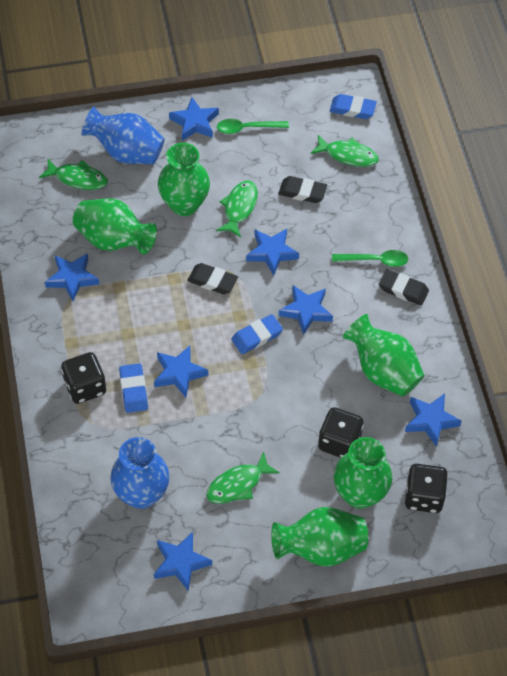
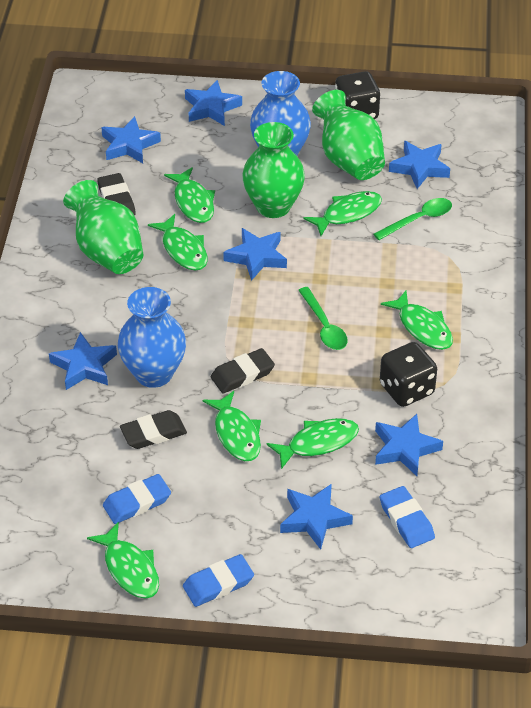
black dice: [61,352,106,404] [318,407,364,458] [405,464,448,513] = 3 -> [335,71,380,119] [380,342,437,407] = 2
green fish: [39,159,108,190] [206,452,280,504] [216,181,258,237] [310,135,379,167] = 4 -> [87,522,159,599] [148,214,208,271] [164,167,215,223] [202,391,261,461] [267,418,359,469] [304,191,382,236] [381,291,453,350] = 7
green vase: [73,198,157,254] [158,143,210,216] [271,507,368,567] [334,437,392,509] [343,314,425,397] = 5 -> [63,180,143,274] [242,122,305,218] [312,90,385,180] = 3

